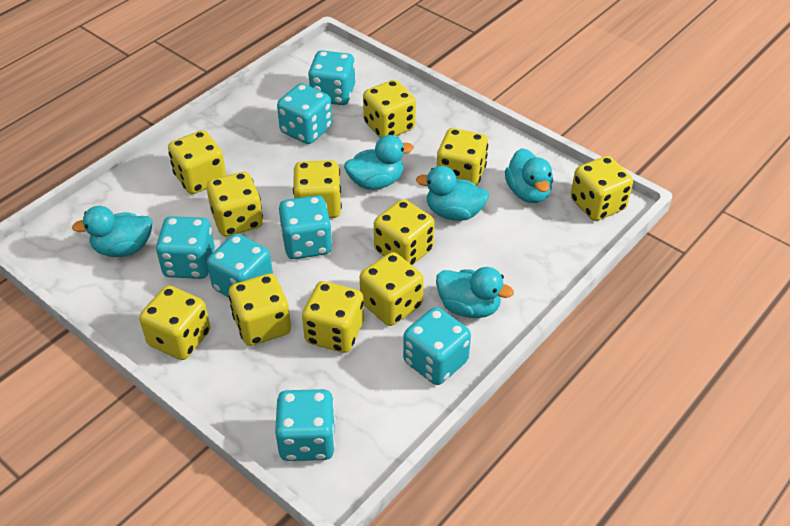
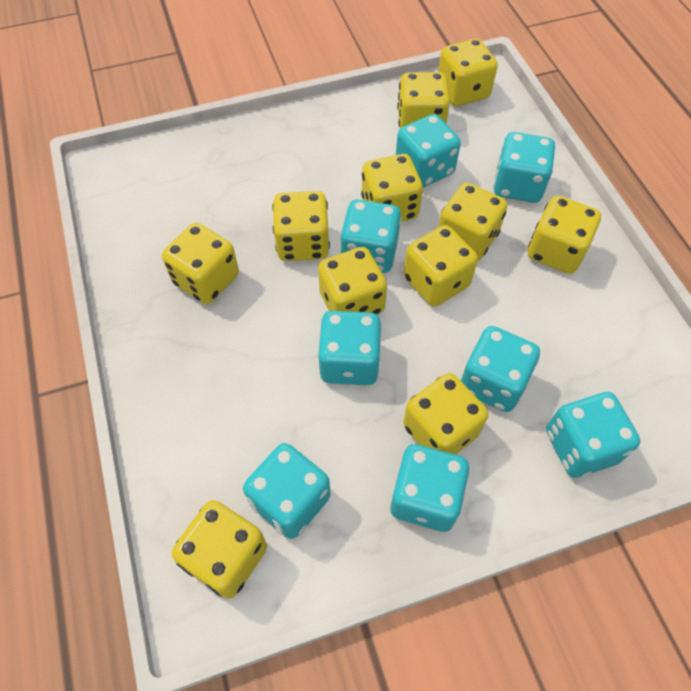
turquoise dice: [156,216,215,279] [207,234,273,297] [275,389,336,461] [277,83,332,144] [279,195,333,259] [308,50,355,105] [403,307,471,385] = 7 -> [243,443,330,539] [318,311,382,385] [340,199,401,273] [390,444,470,532] [396,114,461,188] [461,326,540,412] [494,132,555,203] [546,392,640,478] = 8
turquoise duck: [72,206,153,257] [344,135,414,190] [416,166,489,221] [436,267,514,318] [505,148,553,203] = 5 -> none = 0

